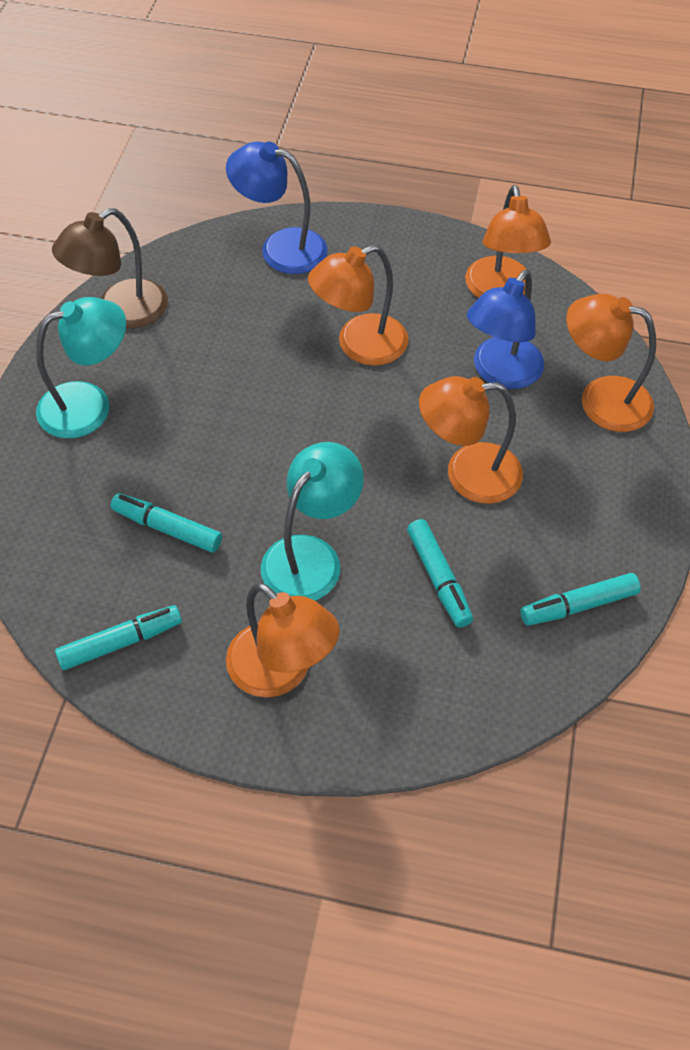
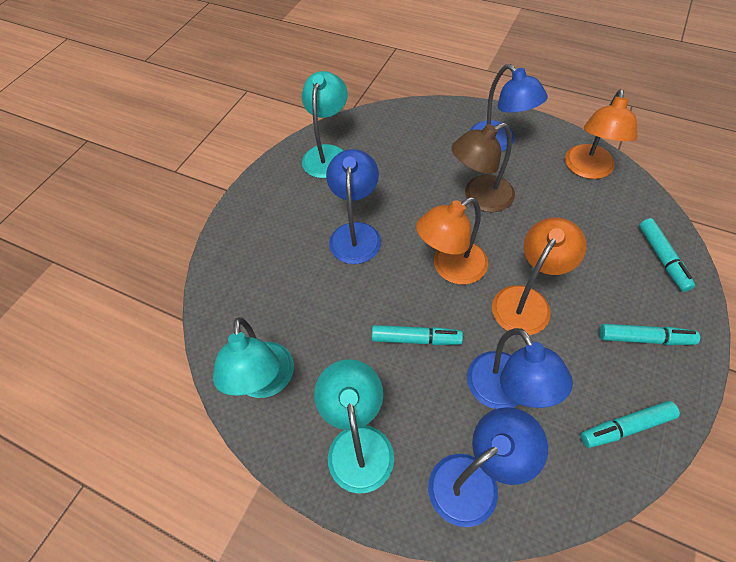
blue lamp: [226,141,327,274] [467,270,544,389] = 2 -> [326,149,381,264] [428,407,548,527] [467,328,573,409] [469,64,548,152] = 4
orange lamp: [226,583,339,697] [308,245,408,366] [419,376,523,504] [465,185,551,298] [566,294,656,432] = 5 -> [416,197,488,285] [492,217,587,335] [565,89,638,179] = 3
turquoise lamp: [36,297,126,439] [261,442,364,601] = 2 -> [213,317,294,398] [302,71,348,178] [314,359,394,494] = 3

